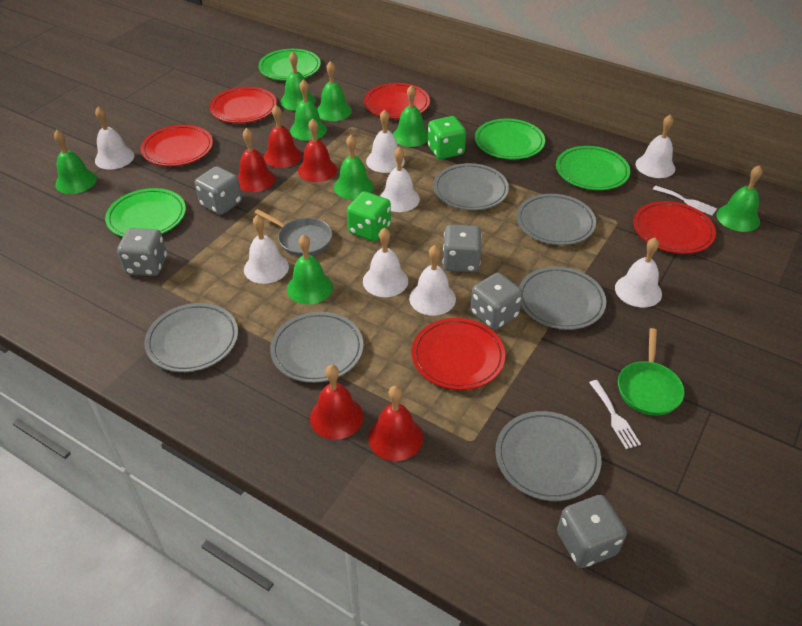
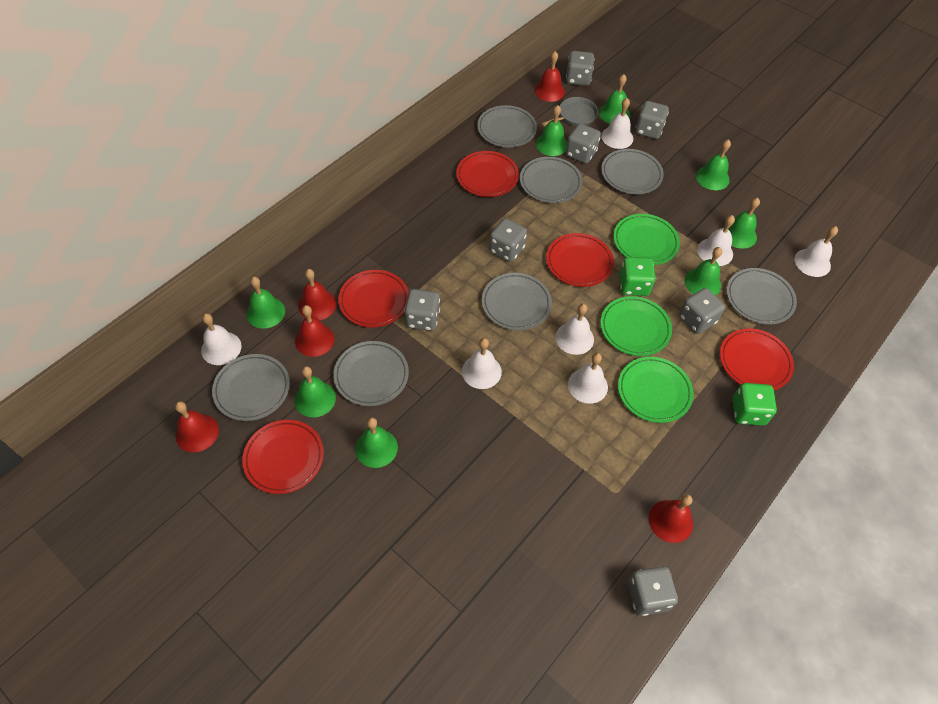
green pan: [618,328,685,416] = 1 -> none = 0
green plate: [105,188,186,237] [258,49,321,81] [475,119,545,159] [556,146,630,190] = 4 -> [601,296,672,356] [613,214,680,265] [618,357,694,423] = 3
grey dice: [117,228,167,276] [195,166,242,215] [443,225,482,272] [470,273,523,330] [557,495,627,568] = 5 -> [404,289,440,331] [489,218,527,262] [566,51,594,86] [566,124,601,163] [628,567,678,616] [635,101,669,139] [679,288,725,334] = 7
grey plate: [144,303,238,372] [270,312,364,383] [433,163,509,210] [495,411,601,501] [516,194,596,245] [519,267,606,330] = 6 -> [212,354,290,421] [333,341,409,406] [477,105,537,147] [482,273,552,330] [520,157,583,203] [601,149,664,194] [727,268,797,325] = 7
white bell: [95,106,134,170] [244,215,289,284] [363,228,408,297] [366,109,405,173] [380,147,420,212] [409,245,456,316] [615,238,662,308] [636,115,675,178] = 8 -> [201,313,242,365] [462,338,502,389] [555,304,594,355] [568,353,608,404] [601,98,633,149] [697,215,735,266] [794,226,838,277] = 7
white fork: [589,380,641,449] [653,185,717,216] = 2 -> none = 0

